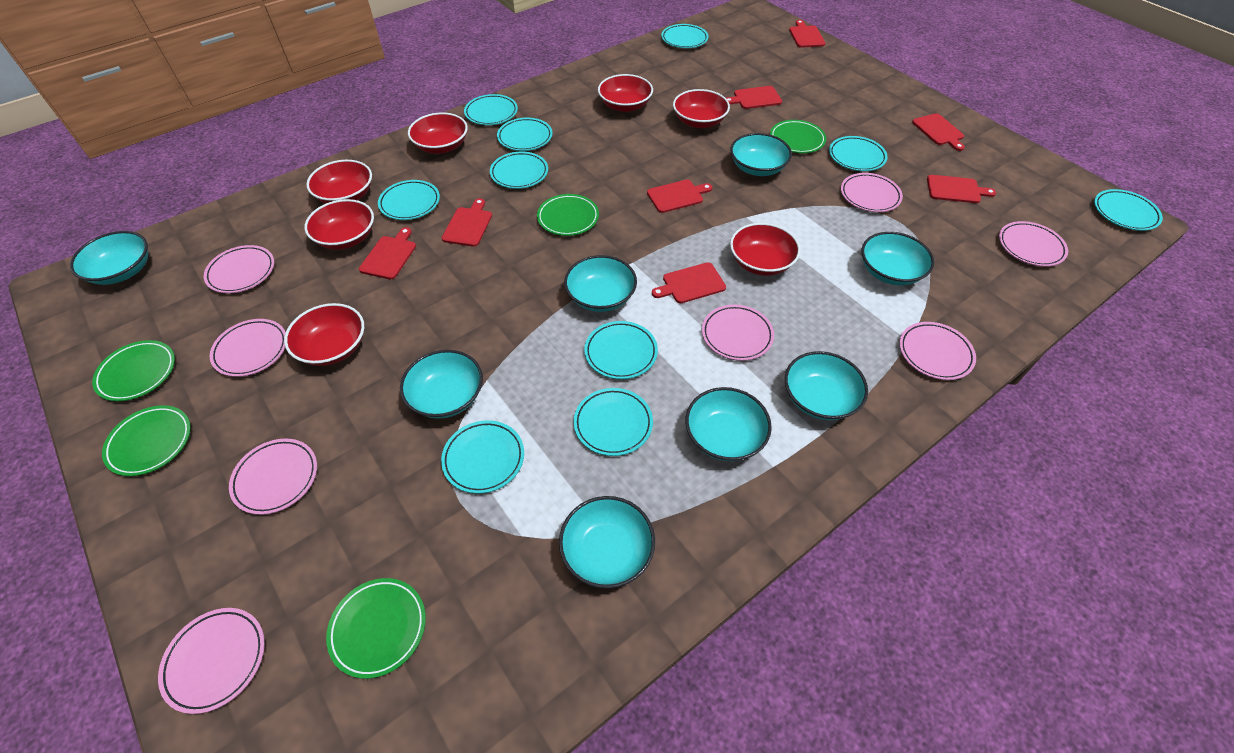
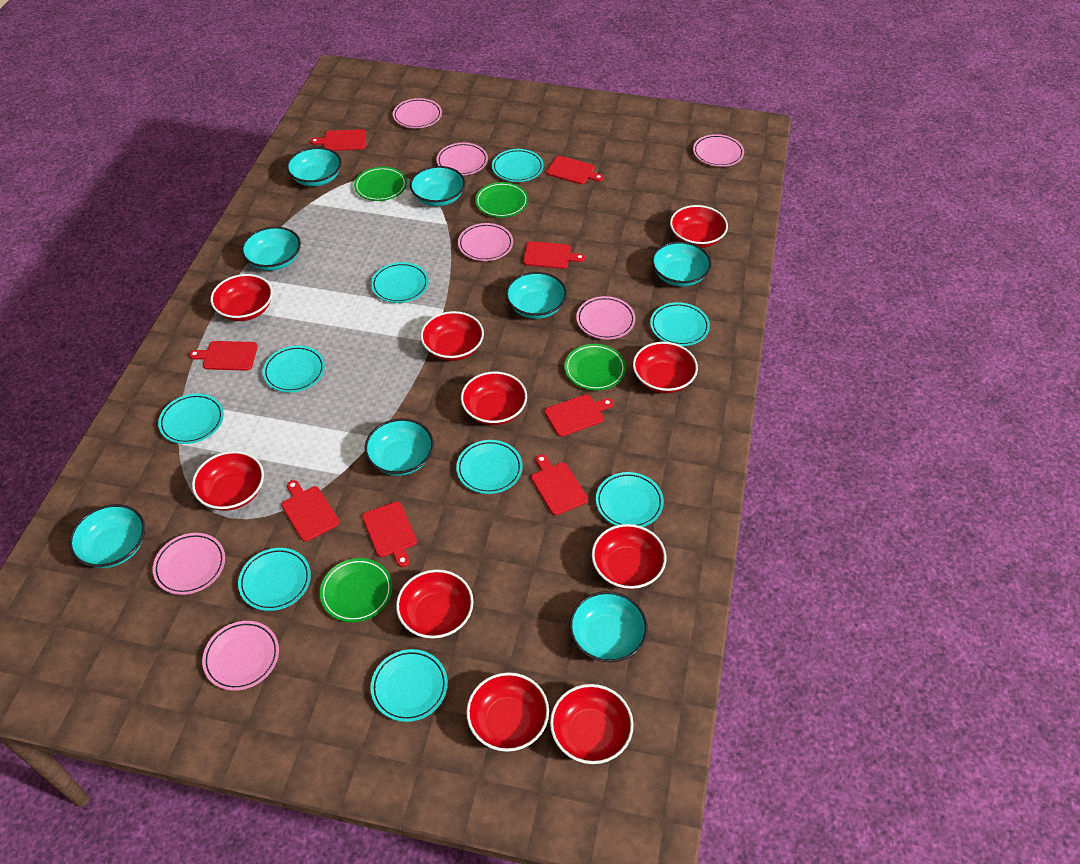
green plate: [92,340,175,401] [102,405,191,476] [326,578,426,679] [537,194,599,236] [770,120,826,153] = 5 -> [320,558,393,622] [354,167,407,201] [475,182,529,217] [564,344,626,391] = 4
pink plate: [158,608,265,714] [204,245,274,293] [210,319,286,377] [229,439,317,515] [702,304,774,361] [841,173,903,212] [899,322,976,380] [999,221,1068,267] = 8 -> [153,533,225,595] [202,621,279,691] [393,98,442,128] [437,143,488,175] [458,223,513,261] [576,296,636,339] [693,134,744,167] = 7
red bowl: [284,303,364,366] [304,199,374,250] [306,160,372,204] [408,113,468,154] [598,74,653,112] [673,89,730,128] [730,223,800,276] = 7 -> [192,451,264,511] [211,274,273,321] [396,569,474,639] [420,311,484,361] [461,372,527,425] [466,672,549,752] [550,684,634,764] [592,524,666,590] [633,342,698,393] [670,205,728,248] = 10
turquoise plate: [378,180,440,220] [441,420,524,494] [464,94,518,125] [490,152,548,189] [497,118,552,151] [574,388,653,456] [584,321,658,379] [661,24,709,48] [829,136,888,171] [1094,189,1163,231] = 10 -> [158,394,224,444] [238,548,311,611] [263,346,325,392] [371,262,429,303] [371,649,448,722] [456,440,523,494] [492,149,544,182] [596,472,664,527] [650,302,710,346] = 9

